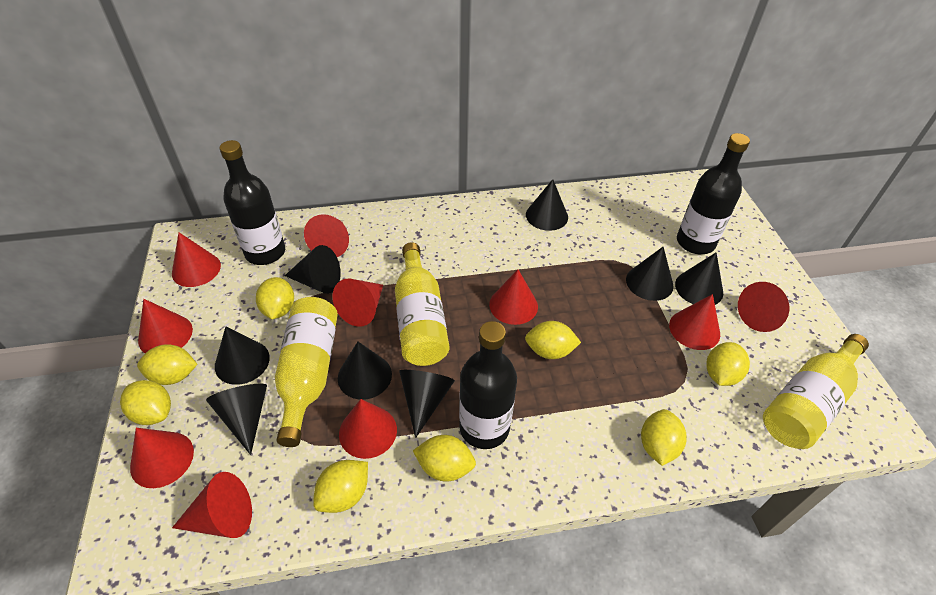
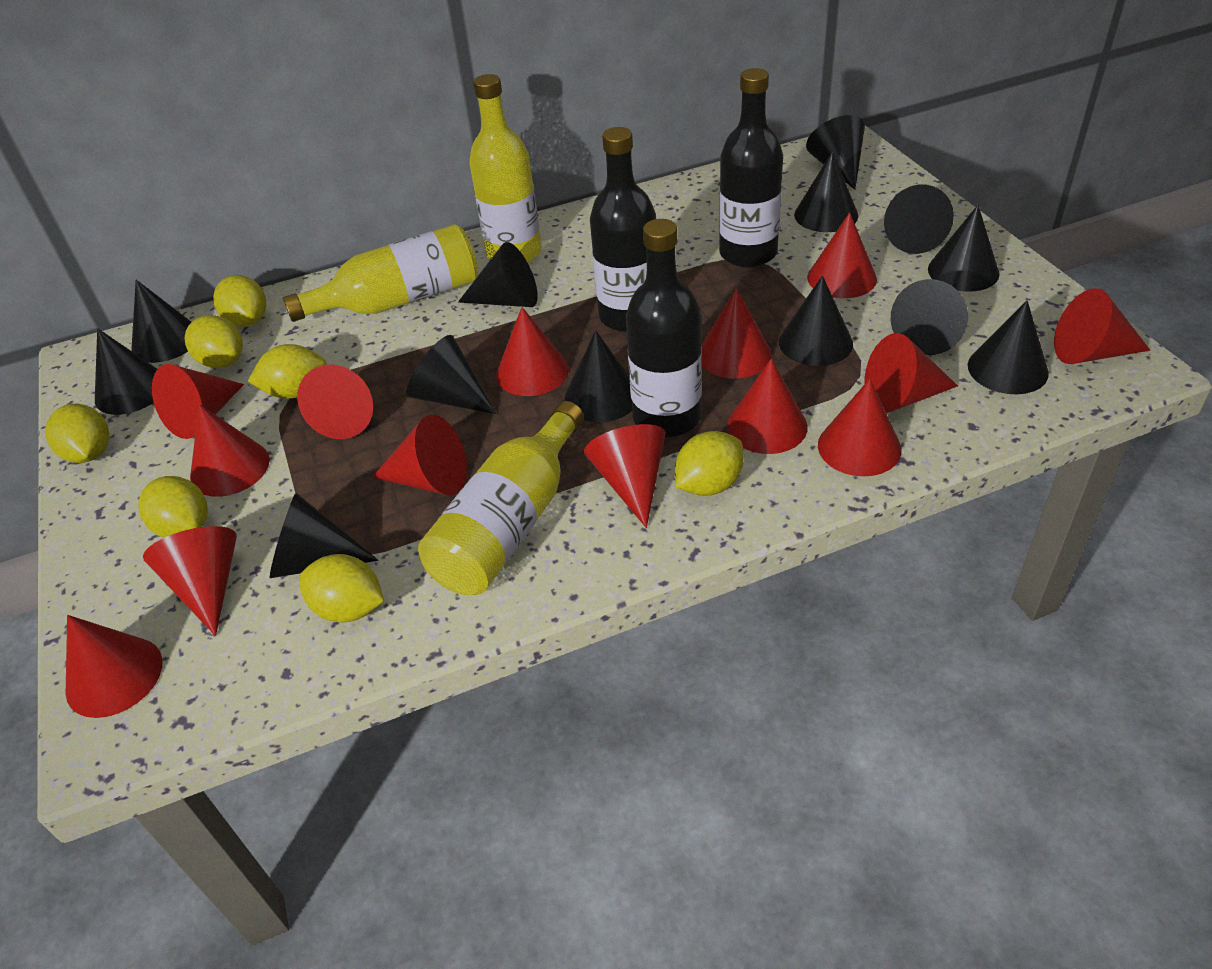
black cone: [206,384,267,455] [215,327,270,385] [285,245,341,294] [338,342,392,400] [399,370,455,438] [526,179,568,231] [626,247,673,301] [675,252,723,305] = 8 -> [95,328,157,415] [131,280,191,363] [270,493,378,578] [406,335,496,414] [458,242,538,307] [565,330,632,422] [779,276,853,366] [794,151,858,232] [806,115,865,190] [884,184,954,254] [891,279,968,355] [928,205,1000,292] [968,300,1049,394] = 13
red cone: [130,428,194,488] [138,299,193,353] [172,232,221,287] [172,472,252,538] [304,214,349,257] [332,278,383,327] [339,399,397,459] [489,270,538,325] [669,294,720,350] [738,282,789,332] = 10 -> [66,615,162,718] [143,526,237,636] [152,364,244,439] [190,404,270,497] [297,365,373,439] [372,415,467,495] [496,307,569,396] [584,424,666,528] [701,288,772,379] [727,359,807,454] [807,212,877,298] [818,379,902,477] [864,333,958,413] [1054,288,1150,364] = 14
yellow lemon: [120,380,171,425] [137,344,197,385] [256,277,294,319] [313,460,368,513] [413,435,476,482] [525,321,581,359] [641,409,687,466] [706,342,750,386] = 8 -> [45,403,109,463] [138,476,208,538] [185,315,243,368] [213,275,266,327] [248,344,327,399] [299,554,384,622] [675,431,744,496] = 7

